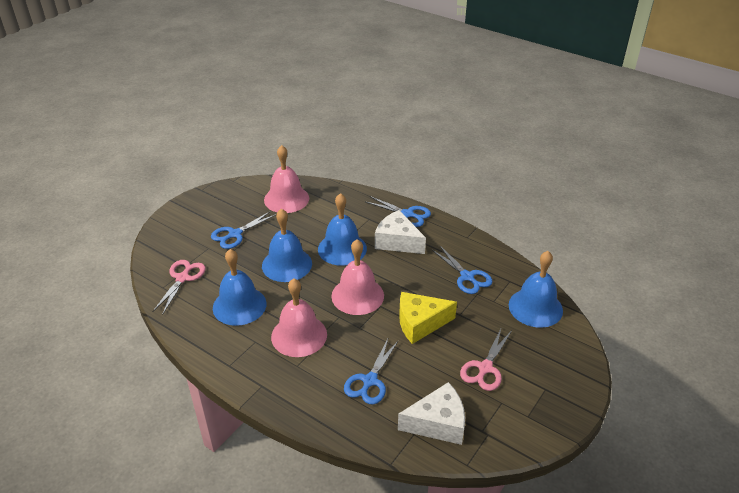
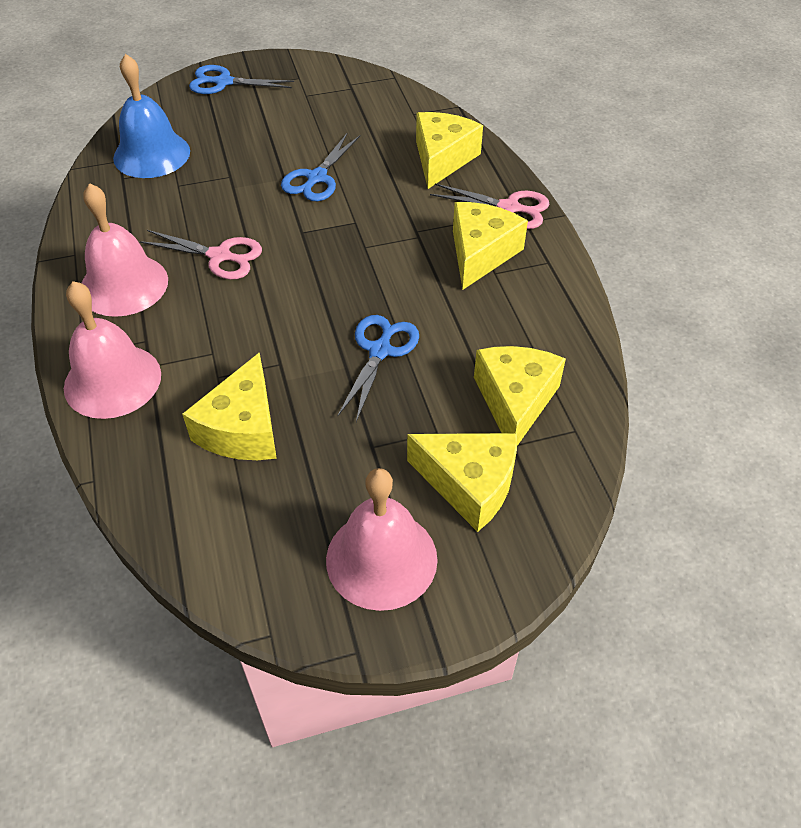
blue bell: [213,249,267,326] [262,209,312,282] [318,193,367,266] [509,251,563,328] = 4 -> [113,54,190,178] = 1
blue scissors: [211,211,276,249] [344,337,399,404] [366,196,431,227] [432,245,492,294] = 4 -> [189,65,294,94] [281,133,360,201] [337,315,419,422] = 3
white cheese: [375,210,426,254] [398,382,465,445] = 2 -> none = 0
yellow cheese: [399,292,457,344] = 1 -> [182,352,277,460] [407,433,517,532] [416,112,483,189] [453,202,528,290] [474,346,566,446] = 5

